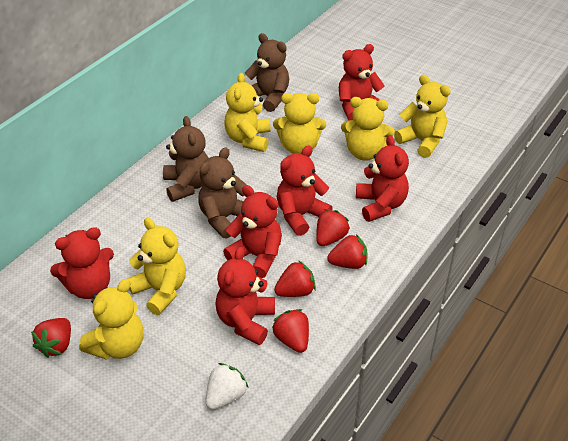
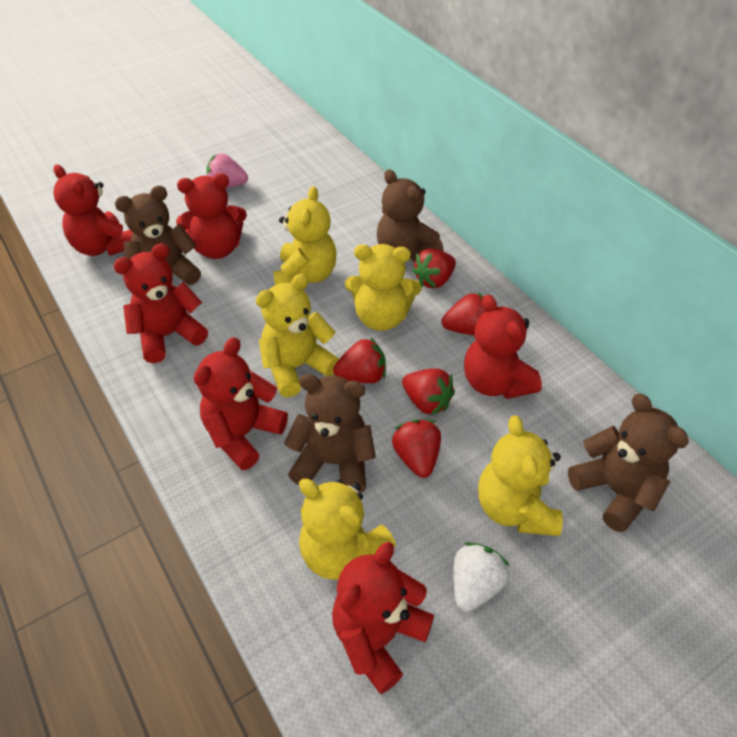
brown teddy bear: [163,116,208,202] [198,147,247,238] [245,33,289,112] = 3 -> [115,186,201,285] [284,374,376,493] [377,169,443,263] [568,394,689,532] = 4
pink strawberry: none = 0 -> [206,153,248,189] = 1
yellow teddy bear: [79,279,144,360] [127,218,186,315] [224,73,271,152] [273,93,326,154] [341,97,395,161] [394,75,451,158] = 6 -> [256,274,339,397] [274,186,337,285] [299,479,396,580] [345,244,421,331] [478,415,563,536] = 5

